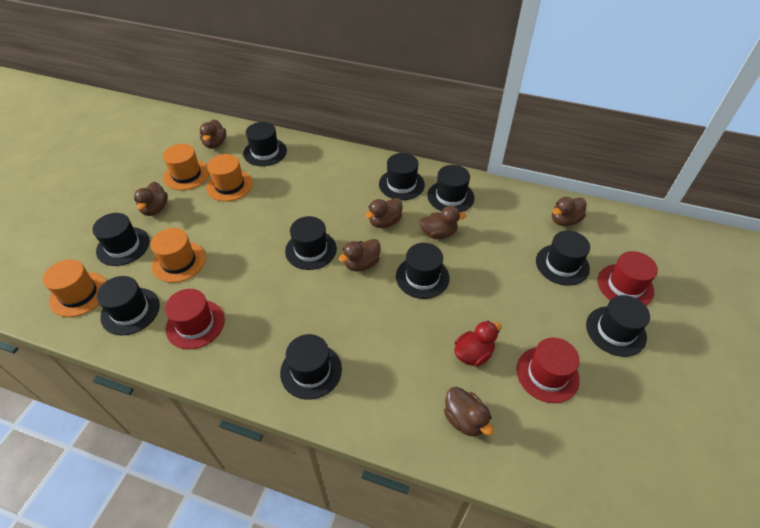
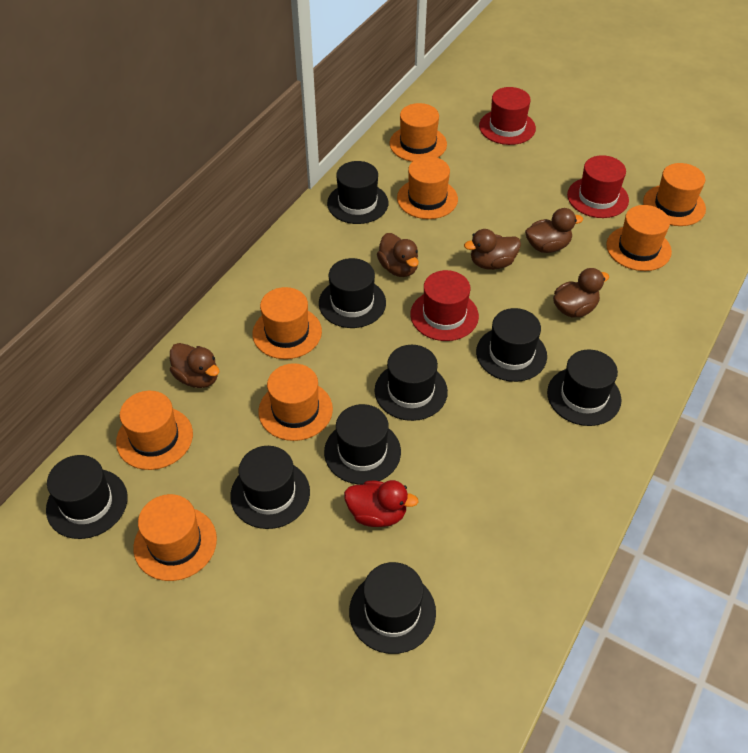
black hat: [92,213,150,266] [97,276,160,335] [243,122,287,166] [280,334,342,400] [285,216,337,270] [379,153,425,200] [396,243,450,299] [427,165,474,212] [536,231,590,286] [586,295,650,357] = 10 -> [46,455,128,539] [230,446,310,529] [319,258,386,328] [324,404,401,484] [327,161,388,224] [349,562,436,654] [375,345,448,421] [476,308,547,382] [547,350,621,426] = 9
brown duck: [134,182,168,216] [200,119,226,149] [339,239,380,271] [365,198,402,228] [419,206,467,239] [444,387,494,436] [552,197,586,226] = 7 -> [170,343,219,388] [377,233,419,277] [464,229,521,270] [525,208,583,253] [553,268,609,318] = 5
orange hat: [43,259,106,317] [150,228,206,283] [163,144,209,190] [206,154,253,202] = 4 -> [116,391,193,470] [133,494,217,581] [252,287,322,359] [258,363,333,441] [390,103,447,162] [397,156,458,219] [606,205,672,271] [643,163,706,226] = 8

